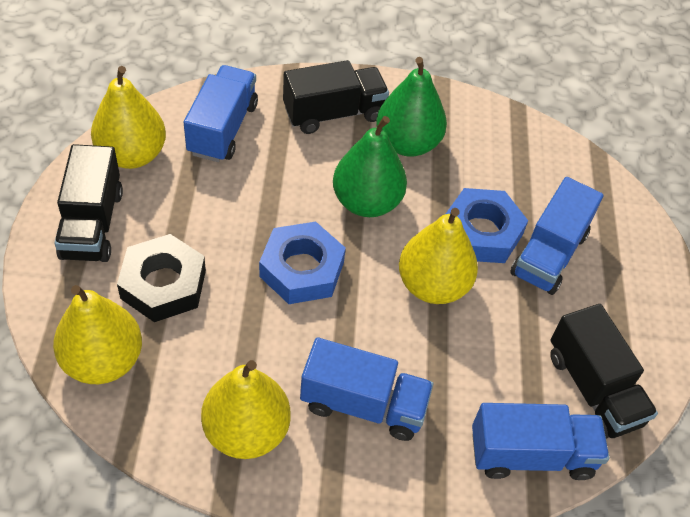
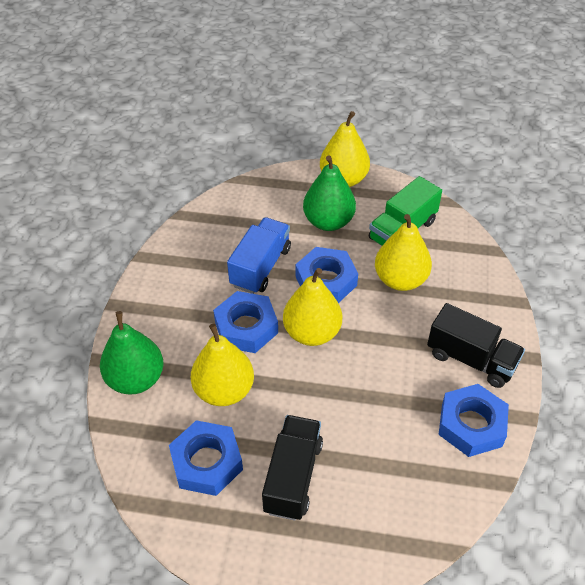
black nut: [117,234,206,322] = 1 -> none = 0
black truck: [54,144,123,262] [283,60,389,134] [550,304,658,439] = 3 -> [262,415,323,521] [427,303,525,388] = 2
blue nut: [259,222,346,304] [446,188,528,263] = 2 -> [169,420,243,496] [213,291,278,353] [296,247,358,303] [438,384,509,457] = 4
blue truck: [184,65,258,162] [300,337,434,441] [472,403,610,480] [510,177,604,295] = 4 -> [227,217,291,294] = 1
green truck: none = 0 -> [369,176,442,246] = 1

